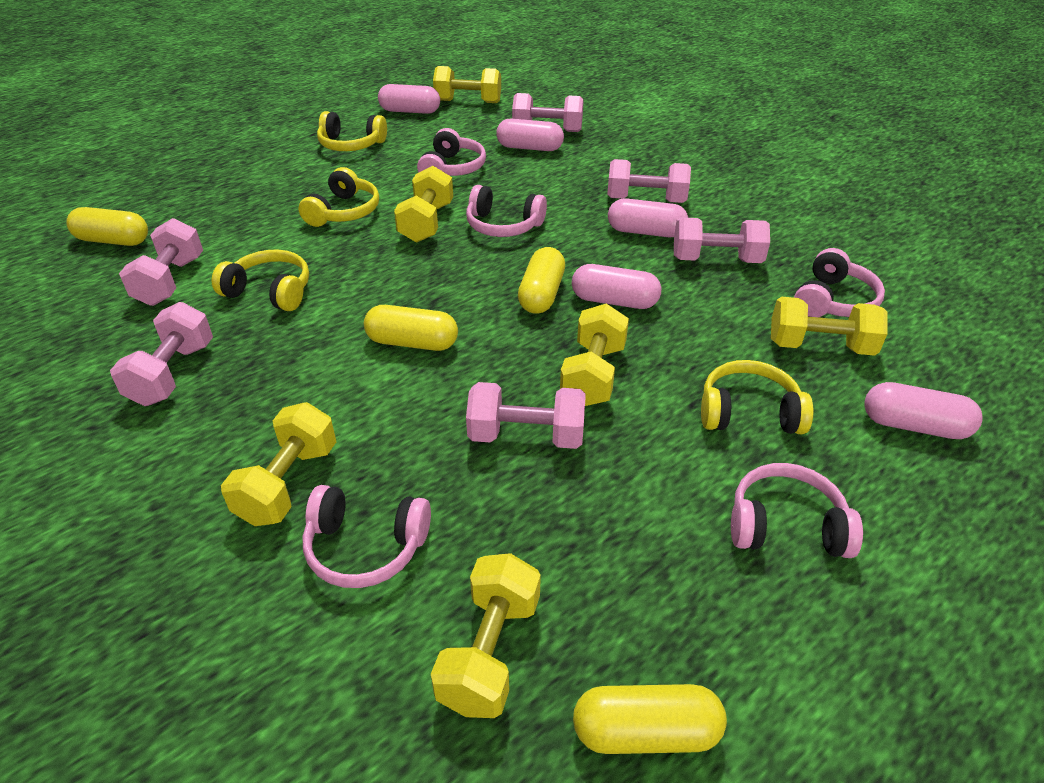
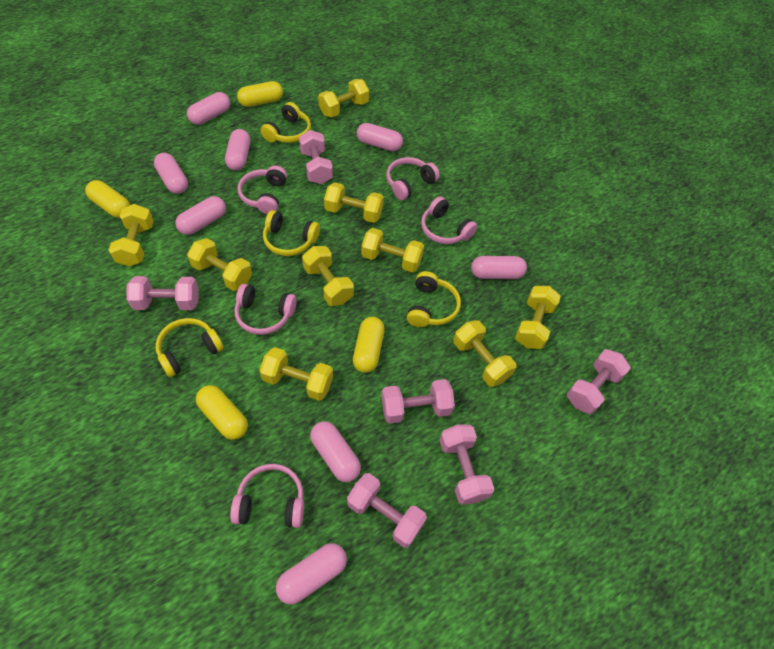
pink capsule: [378,84,440,114] [496,119,564,151] [572,264,661,309] [608,198,688,237] [864,382,983,439] = 5 -> [154,153,188,194] [175,196,226,235] [187,92,230,125] [225,129,250,171] [276,543,347,605] [310,421,361,482] [357,123,403,151] [471,256,527,279] = 8
yellow dumbbell: [221,402,336,526] [394,166,453,242] [431,553,541,718] [433,66,501,103] [560,304,629,406] [771,297,887,356] = 6 -> [109,204,154,267] [187,238,252,291] [259,347,333,401] [302,246,354,306] [318,79,369,117] [324,182,384,223] [361,228,424,273] [453,320,516,387] [515,286,561,349] = 9

